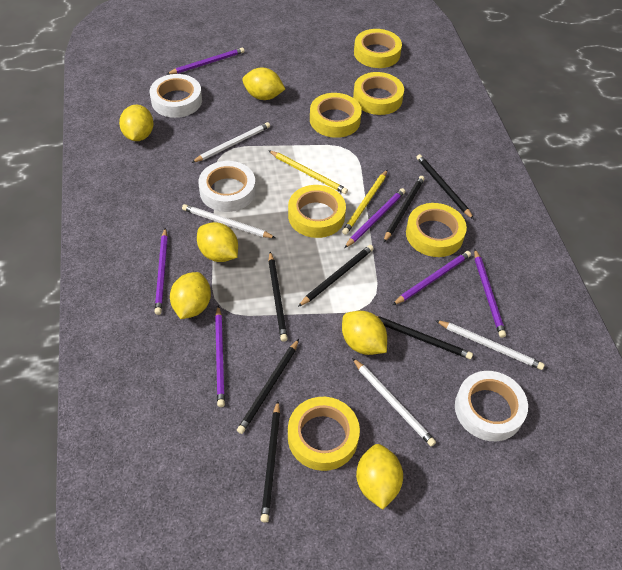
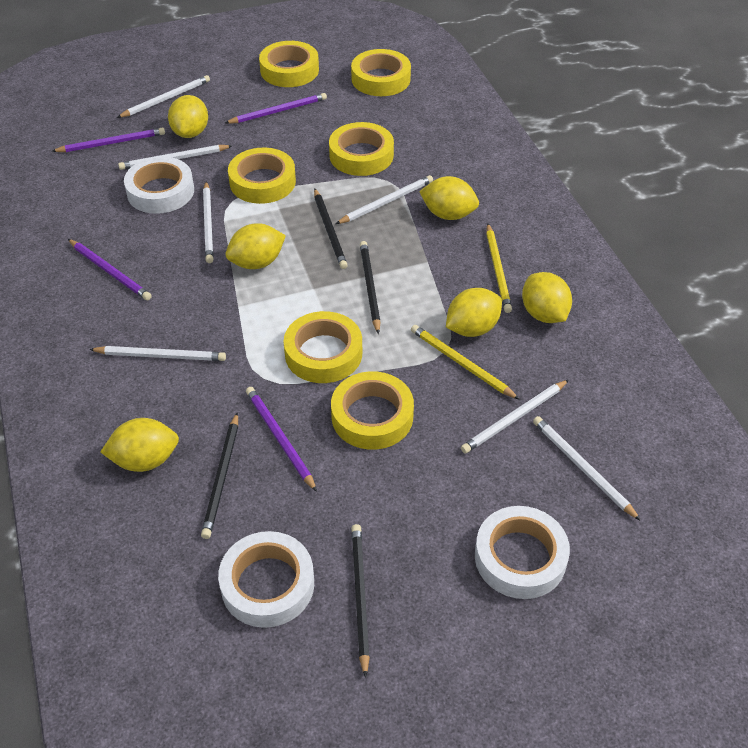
black pencil: [237,339,299,434] [260,401,280,523] [268,252,288,342] [298,245,374,307] [377,316,473,359] [383,176,425,243] [416,154,474,219] = 7 -> [201,412,238,539] [314,188,348,269] [351,524,370,678] [360,241,381,334] = 4
purple pencil: [155,228,168,315] [167,47,245,74] [215,305,225,407] [344,188,405,248] [393,251,471,305] [474,249,506,338] = 6 -> [52,127,165,152] [68,239,152,300] [225,93,327,124] [246,387,317,492] = 4
white pencil: [182,204,275,238] [191,122,270,163] [352,358,436,446] [435,320,545,370] = 4 -> [89,346,226,361] [117,75,210,118] [118,145,232,170] [203,181,213,263] [336,175,433,224] [461,380,569,454] [533,416,641,521] = 7

